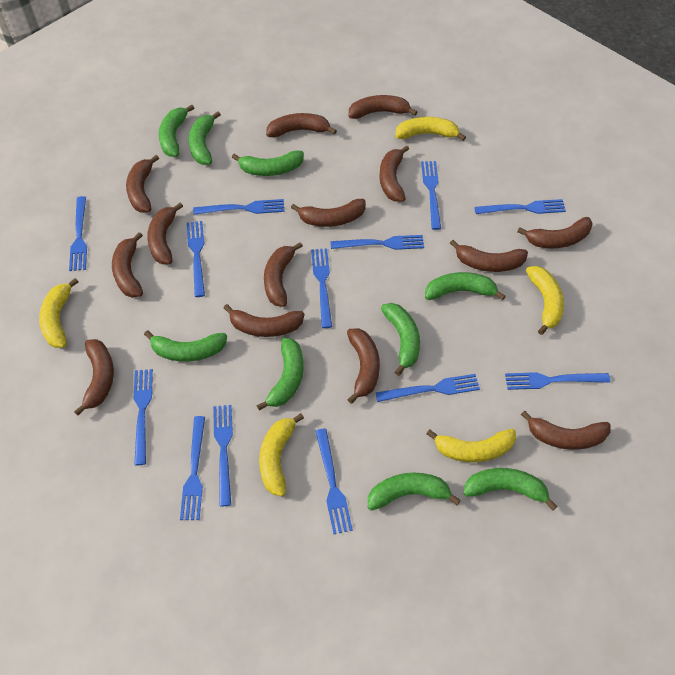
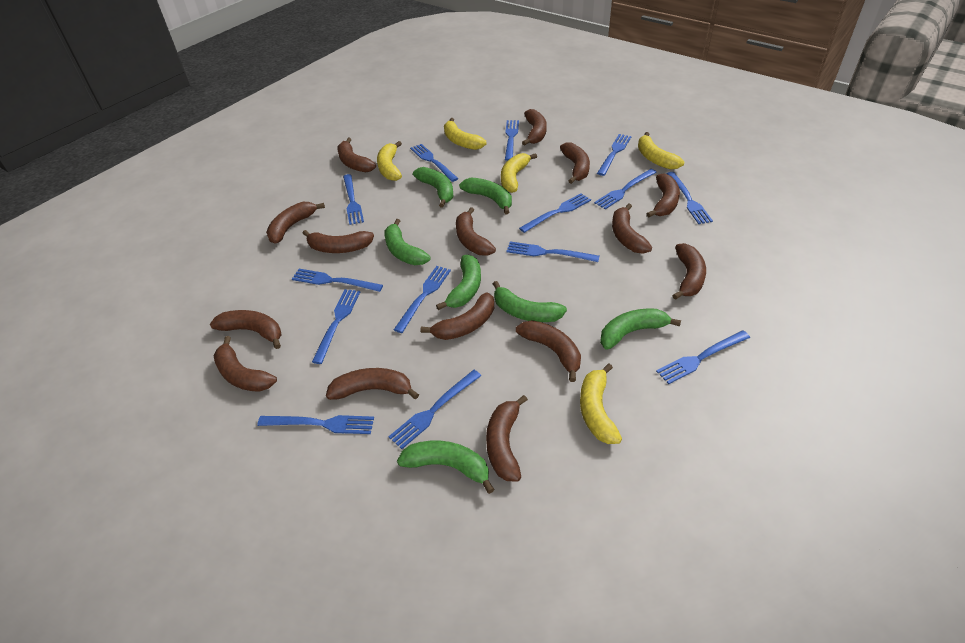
blue fork: [69,196,87,271] [133,369,153,465] [180,416,205,520] [187,221,205,297] [193,199,285,215] [213,405,233,506] [311,248,332,328] [315,428,353,534] [330,235,424,250] [375,374,480,402] [421,161,441,230] [474,199,566,214] [505,372,610,390] = 13 -> [257,415,374,434] [292,269,383,292] [312,289,360,364] [343,174,364,225] [388,370,481,449] [394,266,451,333] [410,144,458,182] [505,120,519,161] [506,241,600,262] [519,193,591,233] [594,169,657,209] [597,134,632,176] [656,331,750,384] [666,172,713,224] = 14
brown banana: [74,339,114,416] [112,232,143,298] [126,155,159,213] [147,202,183,264] [224,304,304,337] [264,242,303,307] [266,113,337,137] [291,199,366,227] [347,328,380,404] [349,95,417,119] [379,145,409,202] [450,240,528,272] [517,217,593,248] [521,411,611,450] = 14 -> [210,310,281,349] [214,336,277,392] [266,202,325,244] [302,230,374,253] [326,368,419,400] [337,138,376,172] [420,292,494,340] [456,207,496,255] [486,395,528,482] [516,320,581,382] [522,109,547,146] [560,142,590,184] [612,204,652,254] [647,173,680,217] [673,243,706,300] = 15
green banana: [144,330,227,362] [159,105,194,157] [189,111,221,165] [232,151,304,176] [256,338,303,411] [368,473,461,511] [381,303,420,376] [425,272,506,300] [463,468,557,511] = 9 -> [385,219,430,265] [397,441,494,494] [413,167,454,208] [436,255,481,310] [459,178,512,214] [493,281,567,322] [600,308,681,350] = 7

